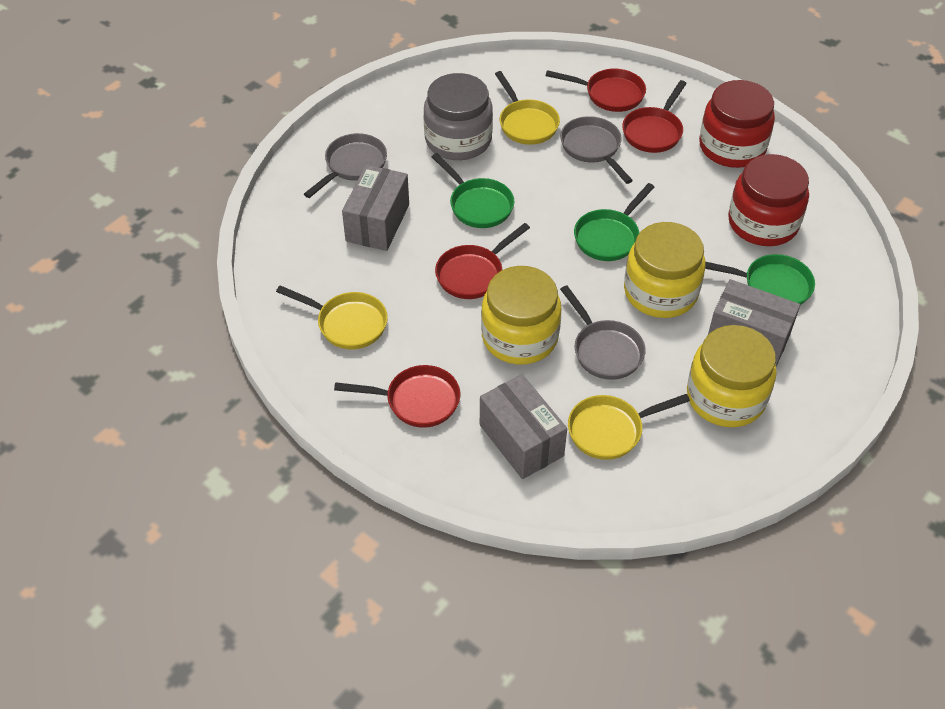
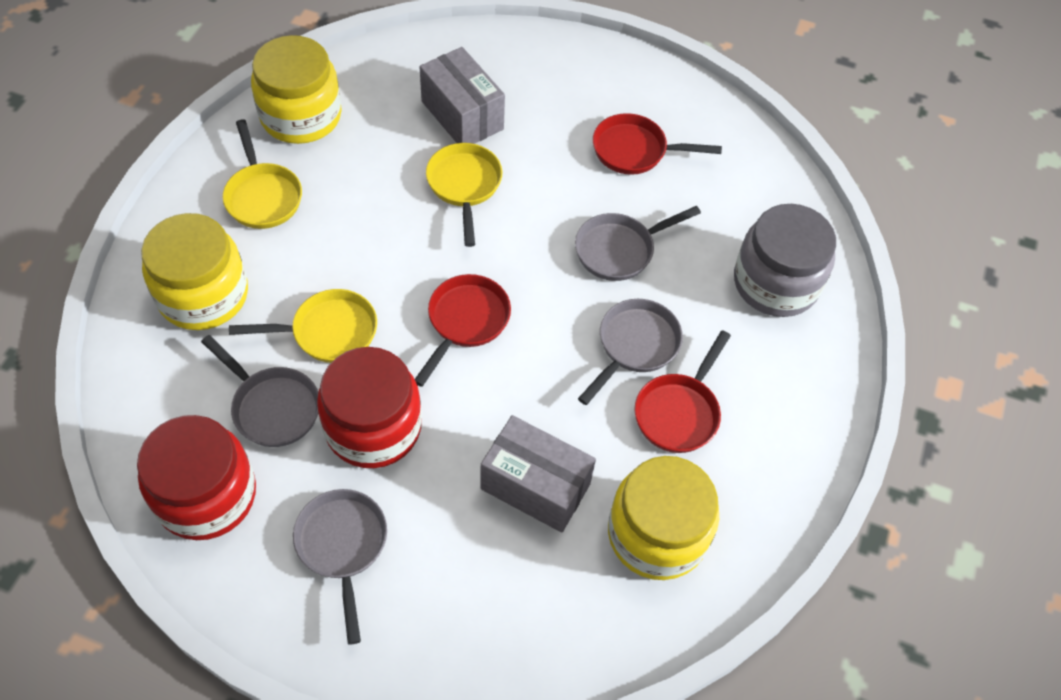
green pan: [432,153,514,228] [574,183,654,261] [705,254,815,305] = 3 -> none = 0
grey box: [342,165,409,251] [480,374,567,479] [708,279,800,366] = 3 -> [420,47,505,144] [480,415,596,533] = 2
grey pan: [304,133,387,198] [560,116,633,184] [560,285,645,380] = 3 -> [201,335,318,447] [293,489,387,645] [575,206,701,281] [578,299,683,405] = 4
red pan: [334,365,460,428] [435,223,530,299] [546,69,646,112] [622,80,687,153] = 4 -> [415,274,511,387] [593,113,722,175] [634,330,731,453] = 3

